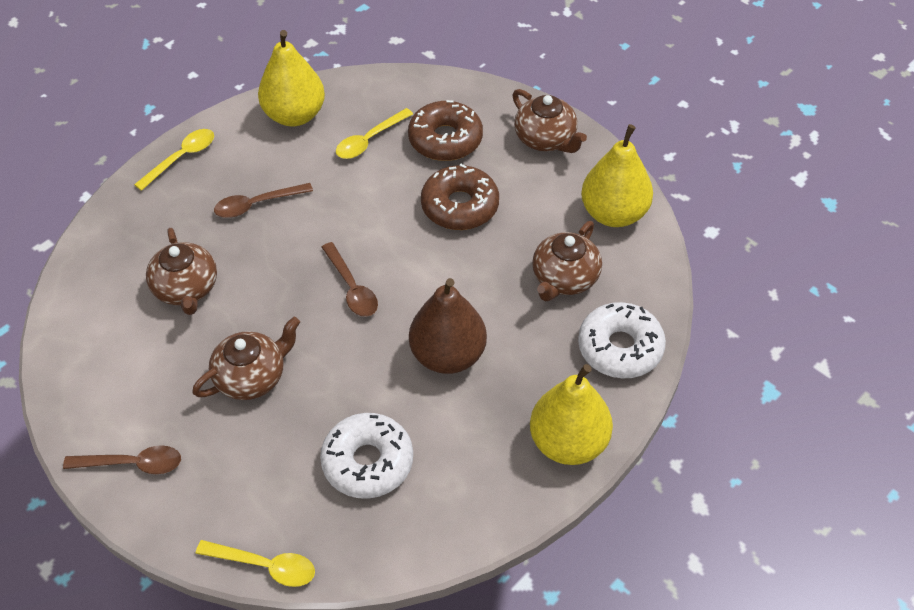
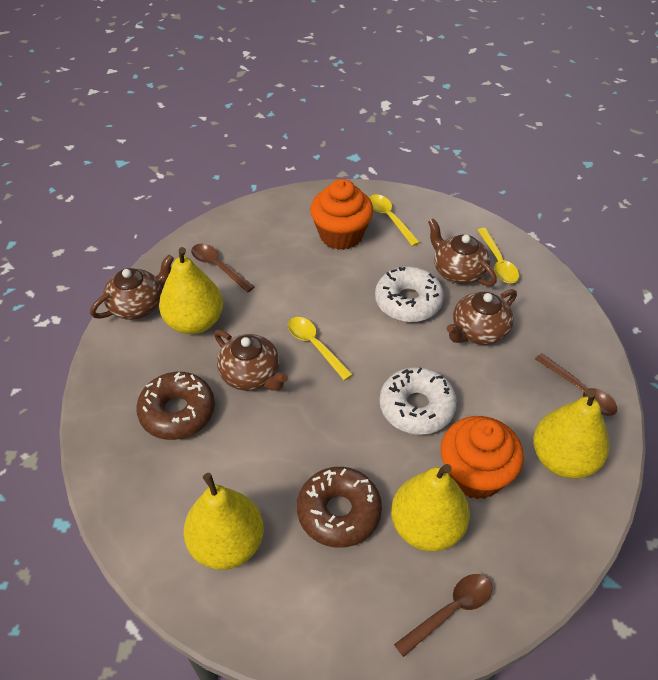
brown pear: [409,278,487,374] = 1 -> none = 0
orange cupcake: none = 0 -> [310,179,373,250] [441,416,524,499] = 2
yellow pear: [258,30,325,127] [530,364,613,465] [581,124,653,227] = 3 -> [159,247,223,334] [184,473,264,570] [391,464,470,552] [533,390,610,479] = 4

